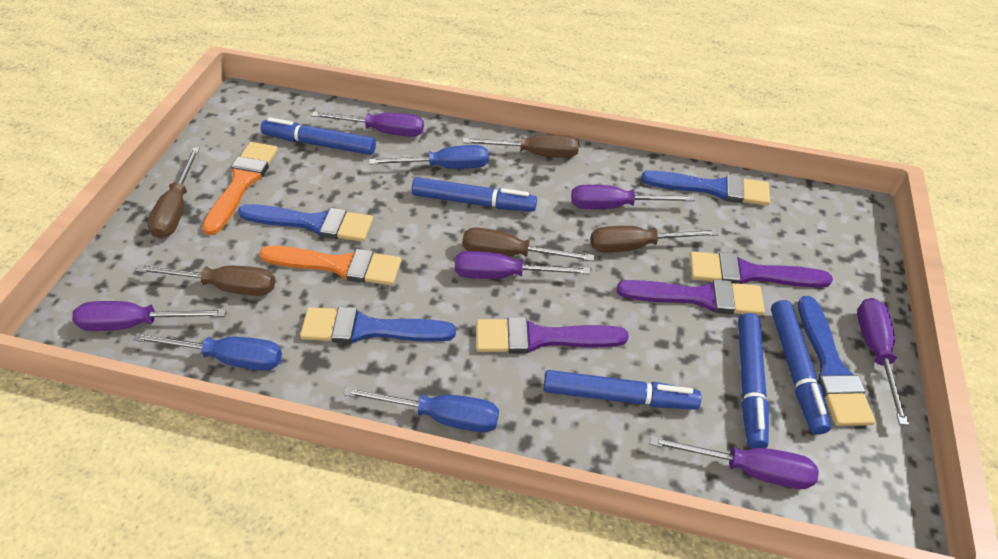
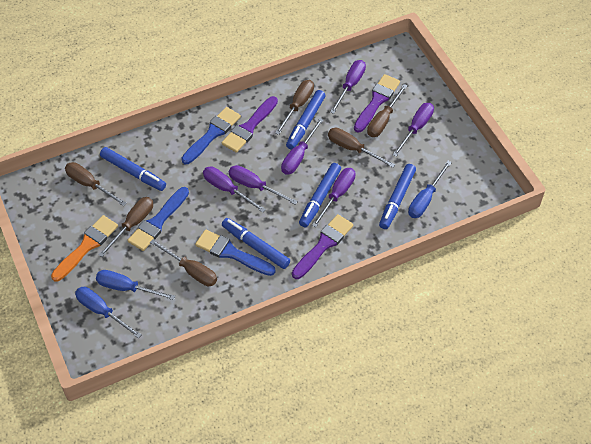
blue brush: [238,204,373,242] [300,307,456,344] [641,170,770,206] [798,296,875,426] = 4 -> [127,187,189,251] [181,107,241,164] [195,229,276,276] = 3
brown screwdriver: [136,265,275,296] [147,147,200,239] [462,228,595,261] [463,134,579,158] [590,226,719,253] = 5 -> [65,162,127,206] [99,197,153,257] [150,239,217,286] [275,80,314,135] [328,128,395,168] [367,84,408,137] = 6
orange brush: [202,142,278,235] [259,246,401,285] = 2 -> [51,215,118,282] = 1

